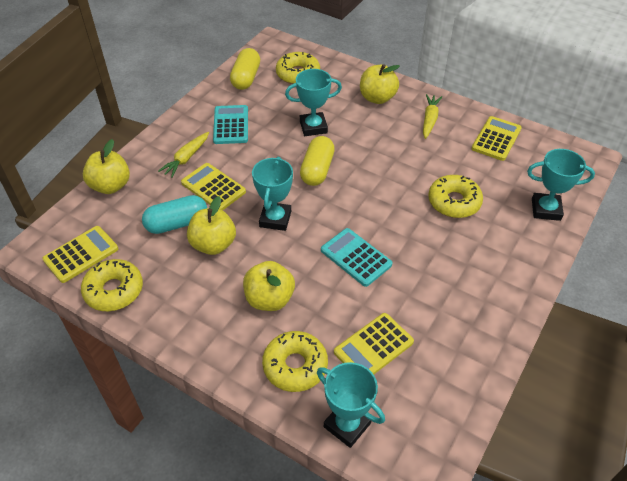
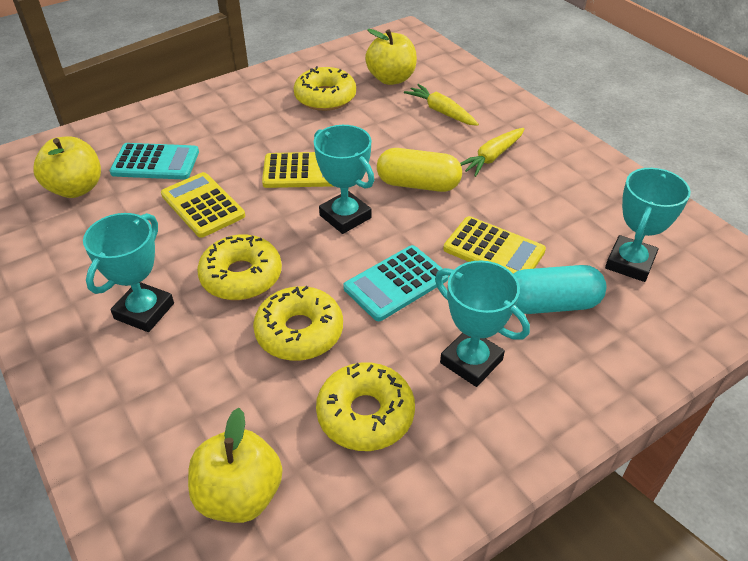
yellow apple: [83,139,130,194] [187,196,236,255] [243,261,295,311] [360,64,400,104] = 4 -> [33,136,101,198] [188,408,283,523] [365,29,417,85] = 3
yellow calculator: [42,226,118,283] [181,163,246,210] [334,313,414,374] [472,116,522,161] = 4 -> [161,172,245,238] [262,152,333,188] [443,216,546,273] = 3
yellow capsule: [230,48,260,90] [300,136,335,186] = 2 -> [377,148,462,192] = 1

